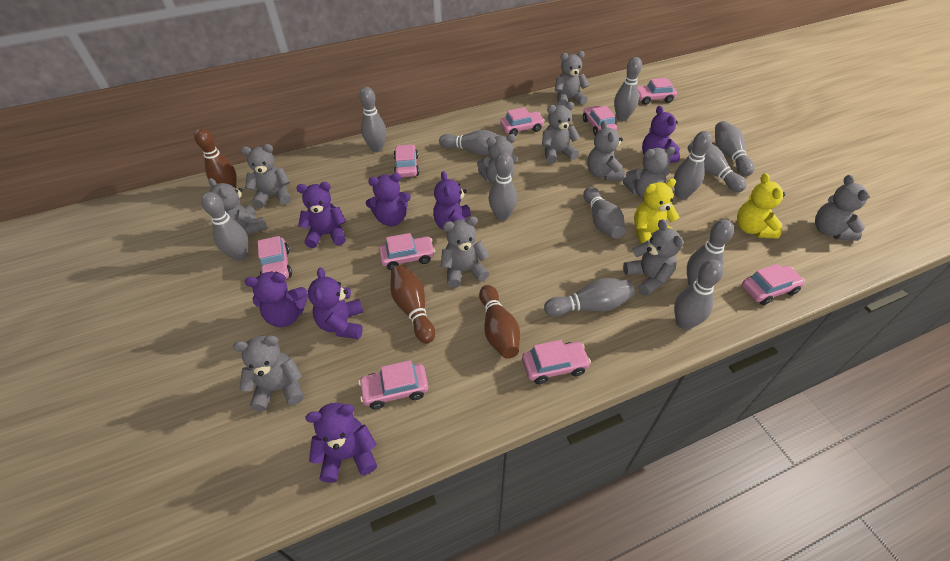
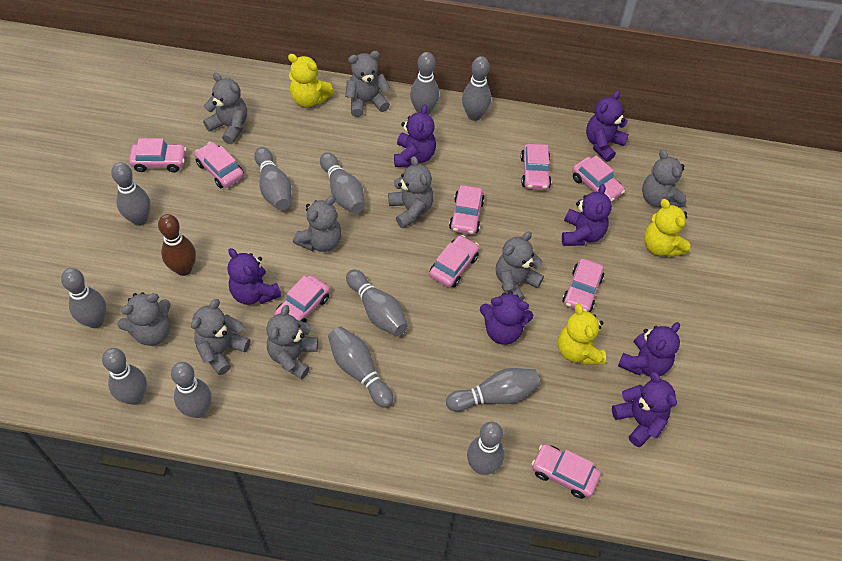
brown bowling pin: [194,128,237,189] [390,265,435,344] [479,285,520,359] = 3 -> [158,214,196,276] = 1
grey teddy bear: [208,178,267,235] [233,335,304,411] [241,144,291,208] [441,216,489,288] [477,134,518,184] [542,102,580,164] [555,51,589,106] [587,121,625,181] [623,147,675,198] [623,219,683,296] [815,175,870,241] = 11 -> [118,292,171,346] [191,299,250,375] [203,73,247,144] [266,305,318,379] [293,196,341,252] [345,51,390,117] [388,156,434,228] [496,232,544,301] [642,149,687,207] = 9
yellow teddy bear: [634,179,679,244] [737,173,785,239] = 2 -> [288,54,334,107] [558,304,606,365] [644,199,690,257] = 3

